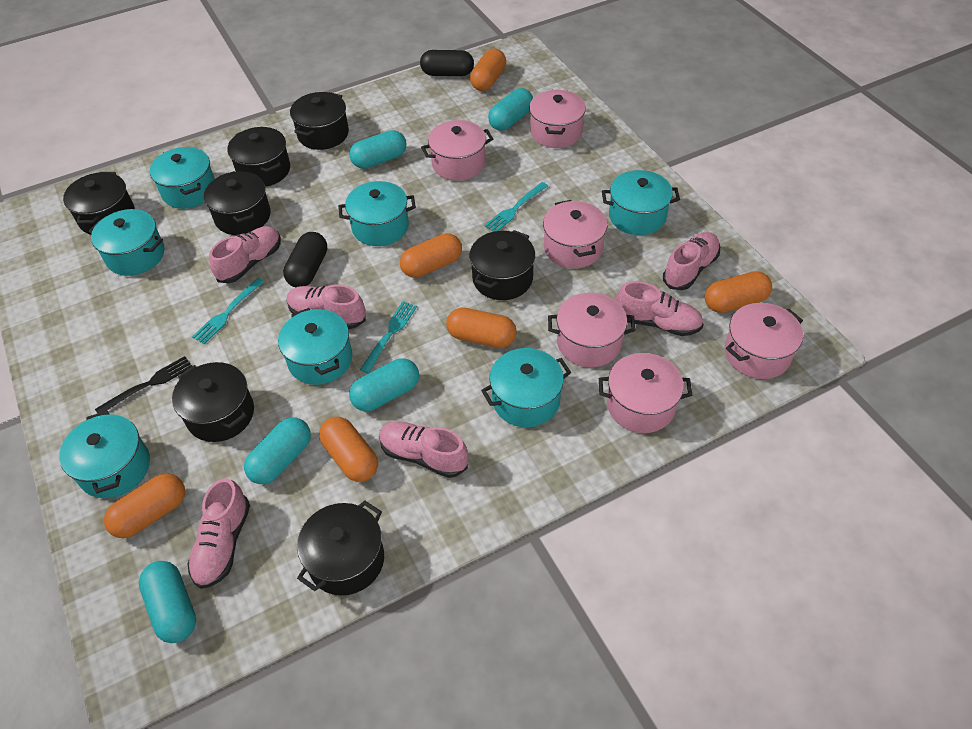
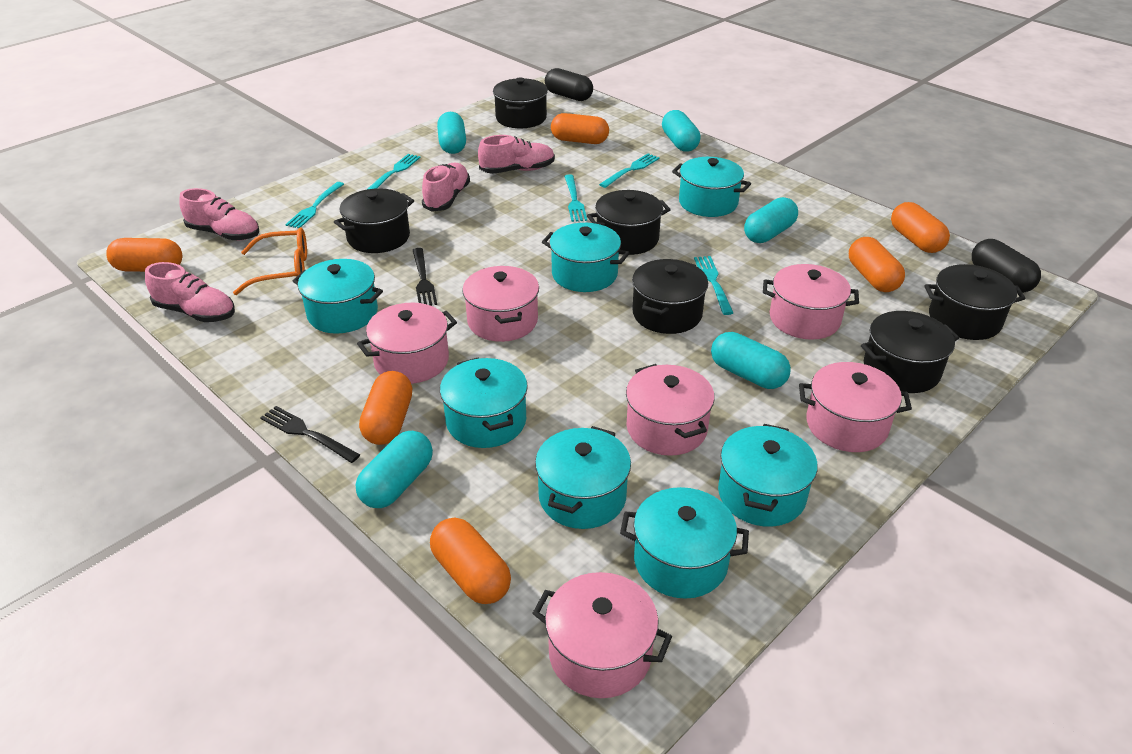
black fork: [95,356,192,414] = 1 -> [260,406,360,463] [413,248,437,306] = 2
black pot: [63,172,135,235] [172,362,254,442] [204,171,271,235] [227,127,290,187] [290,92,349,150] [297,500,384,595] [469,230,535,300] = 7 -> [334,188,414,253] [493,78,548,128] [587,190,671,255] [632,259,708,334] [861,311,959,393] [924,264,1026,340] = 6
orange glasses: none = 0 -> [233,227,307,295] = 1
pink shoe: [187,478,250,589] [209,226,281,283] [286,285,366,329] [379,421,468,478] [616,281,704,336] [663,232,720,290] = 6 -> [145,262,235,322] [179,188,259,240] [422,163,470,212] [478,135,555,174] = 4
turquoise fork: [192,278,265,344] [360,301,417,373] [484,182,548,231] = 3 -> [285,182,344,228] [366,154,421,190] [564,174,587,222] [599,153,660,188] [694,256,733,315] = 5

